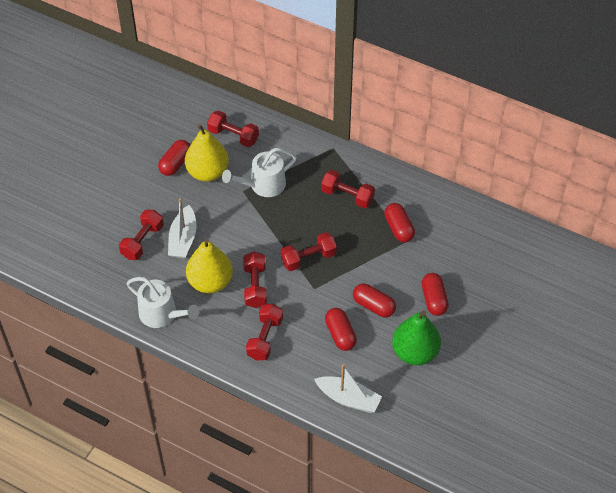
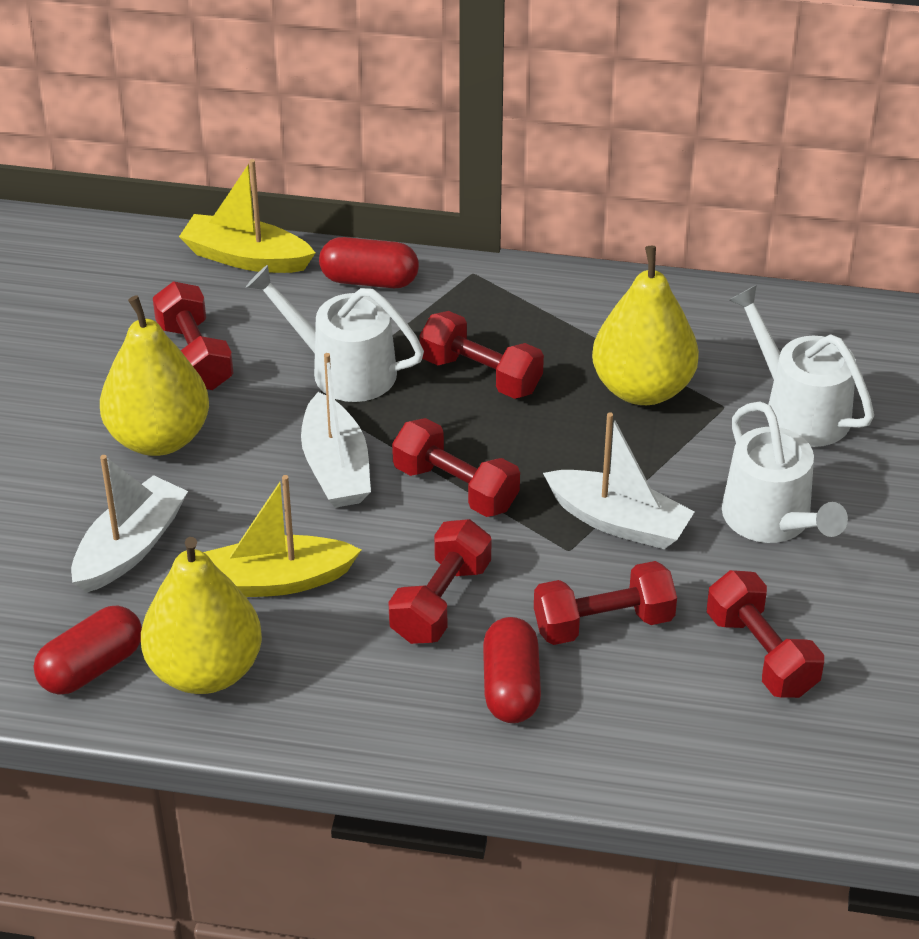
green pear: [392,311,441,365] = 1 -> none = 0
red capsule: [158,140,190,176] [325,308,357,351] [353,283,396,317] [384,203,415,243] [422,273,449,316] = 5 -> [34,606,142,695] [319,237,419,288] [483,617,541,723] = 3
white boat: [168,198,197,258] [314,364,382,413] = 2 -> [71,455,188,593] [301,353,371,508] [543,412,695,549] = 3
white watering can: [127,277,199,328] [222,148,297,197] = 2 -> [246,265,424,402] [722,402,848,543] [729,285,874,447] = 3
yellow boat: none = 0 -> [179,159,315,273] [204,475,361,597] = 2
yellow pear: [185,124,229,182] [186,239,233,294] = 2 -> [100,295,209,456] [141,537,262,694] [592,246,699,405] = 3

